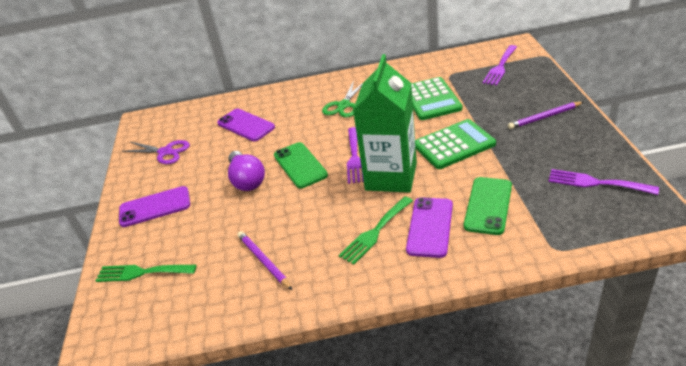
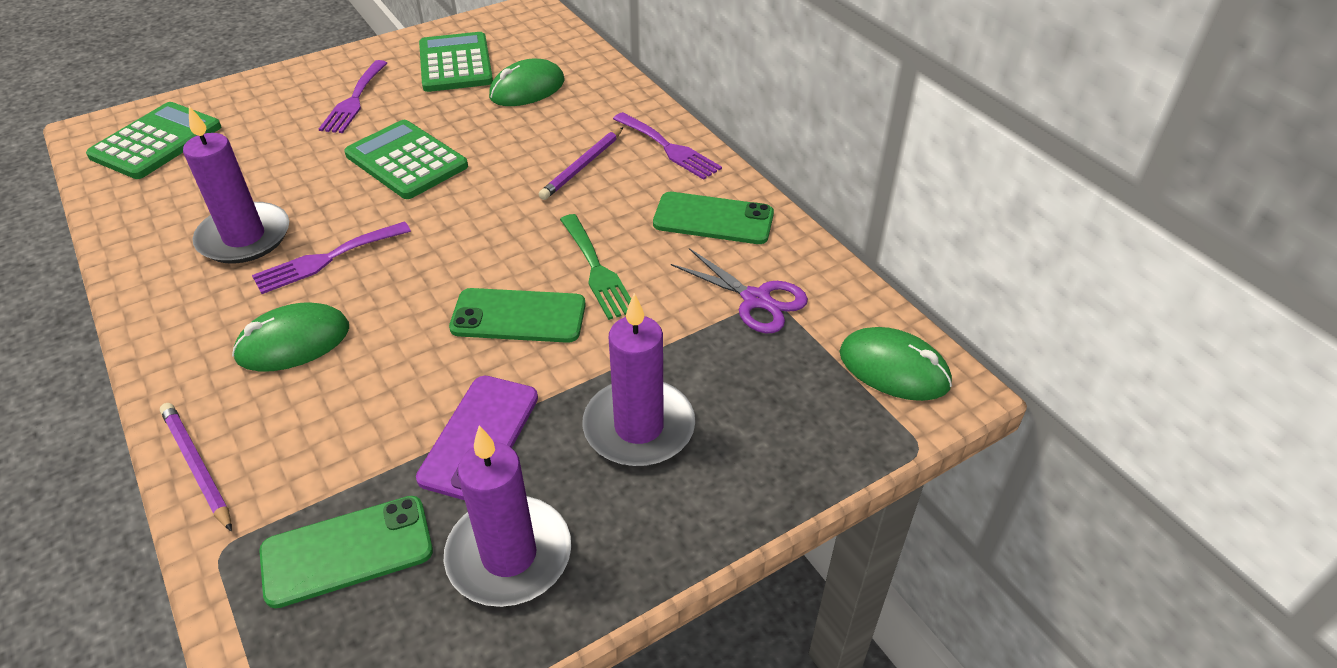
green calculator: [411,77,463,120] [415,119,496,169] = 2 -> [86,102,221,179] [344,120,468,199] [419,32,493,92] = 3
green carton: [353,54,417,193] = 1 -> none = 0
green fork: [96,265,197,282] [339,196,413,265] = 2 -> [560,214,631,320] = 1
green mouse: none = 0 -> [232,302,349,372] [489,59,564,106] [840,327,952,401] = 3
green phone: [274,142,328,189] [464,177,512,235] = 2 -> [259,496,433,609] [449,288,586,343] [653,192,774,244] = 3
green scissors: [322,81,363,118] = 1 -> none = 0
purple candle: none = 0 -> [183,106,289,264] [444,425,571,607] [582,293,695,467] = 3
purple light bulb: [228,151,265,191] = 1 -> none = 0
purple phone: [119,186,190,227] [217,109,275,141] [406,197,453,258] = 3 -> [416,376,538,500] = 1

